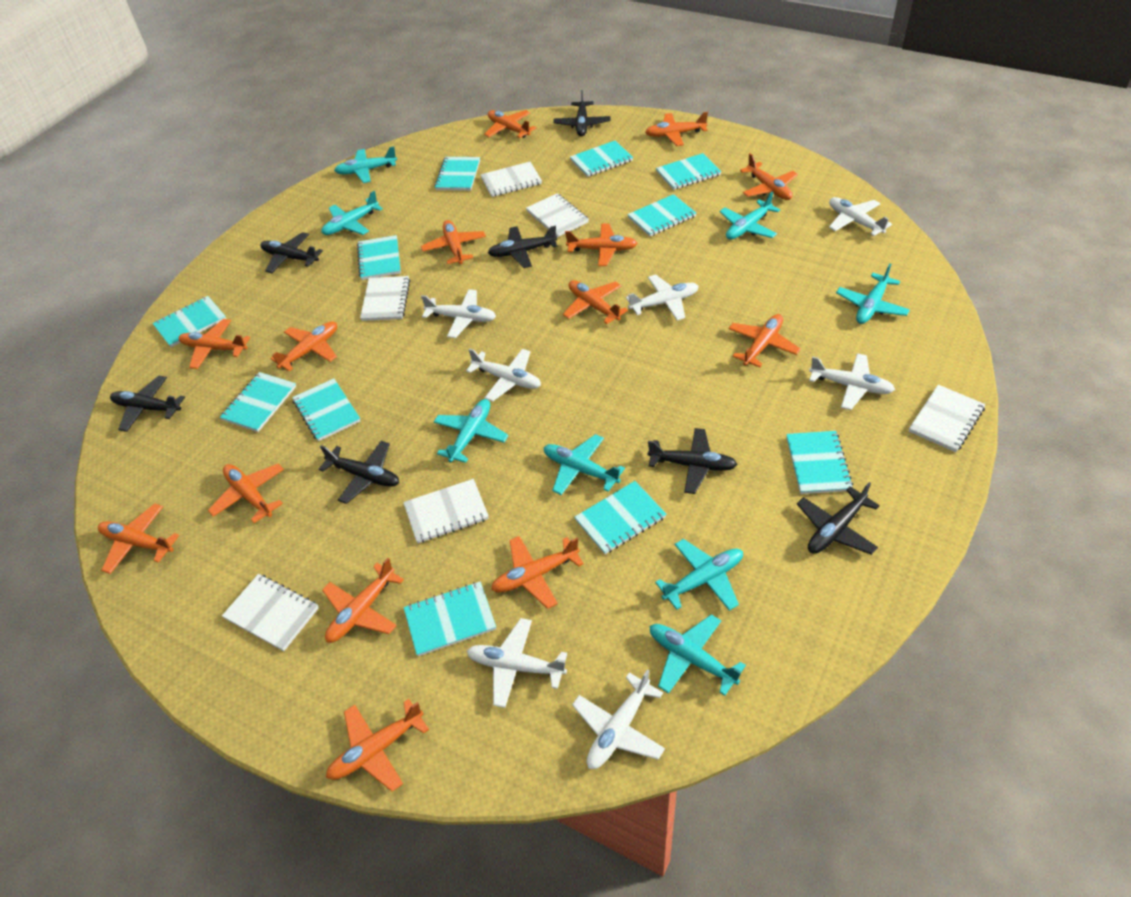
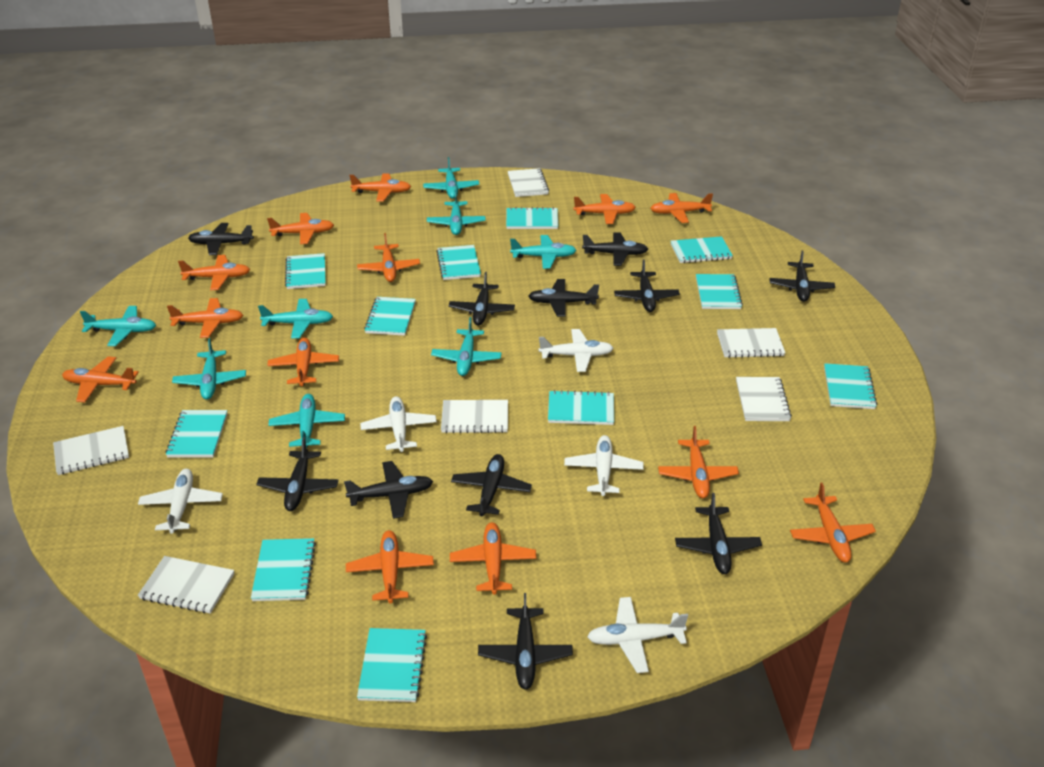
black plane: [110,376,185,432] [261,232,323,273] [319,441,399,504] [488,226,557,268] [553,90,610,137] [648,428,738,494] [797,482,880,555] = 7 -> [188,223,254,255] [256,437,338,511] [344,461,433,519] [449,272,515,326] [451,454,532,516] [478,593,573,690] [528,279,599,317] [582,232,648,266] [614,260,680,312] [675,493,762,574] [770,250,835,302] = 11
orange plane: [98,504,179,574] [179,319,250,369] [208,463,284,523] [270,321,337,371] [322,558,404,643] [326,699,429,792] [421,220,486,264] [484,110,536,138] [491,536,584,609] [563,280,628,324] [565,223,638,266] [645,112,708,146] [728,314,801,367] [740,153,798,200] = 14 -> [62,356,139,402] [167,298,243,338] [178,255,250,290] [267,213,334,244] [267,337,339,386] [346,530,434,603] [349,173,411,202] [357,233,420,282] [450,522,536,595] [573,194,636,224] [650,193,713,223] [658,426,739,498] [790,483,876,562] = 13
white plane: [421,289,496,338] [466,348,541,402] [467,618,567,708] [572,669,665,769] [626,274,699,320] [809,353,895,410] [829,197,892,236] = 7 -> [138,469,223,534] [360,396,437,452] [539,329,613,372] [564,435,644,496] [587,597,688,673] = 5

